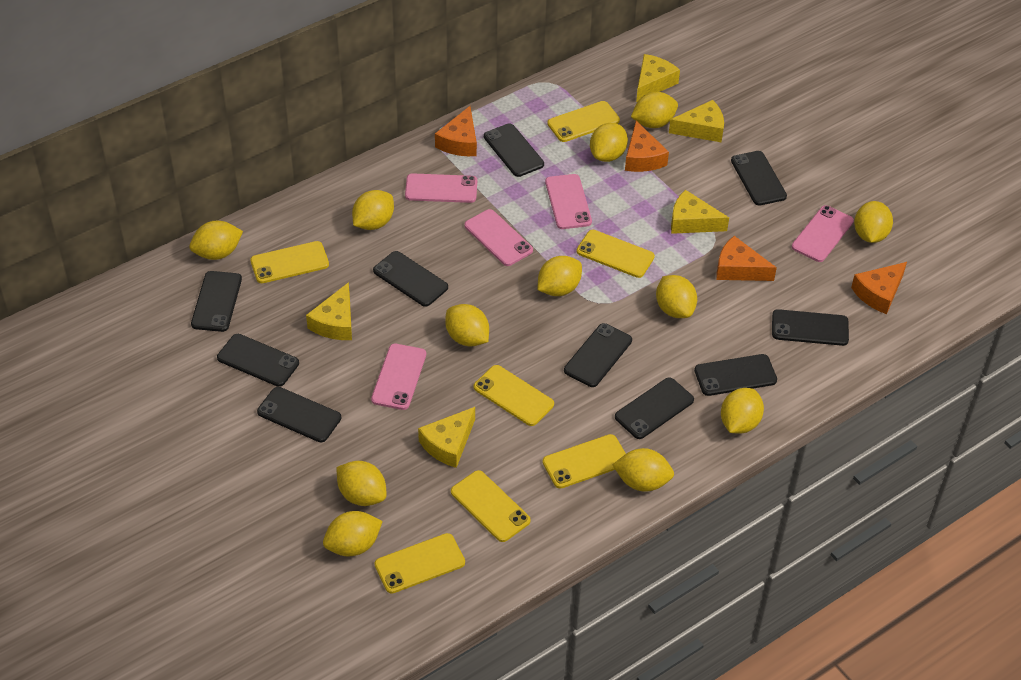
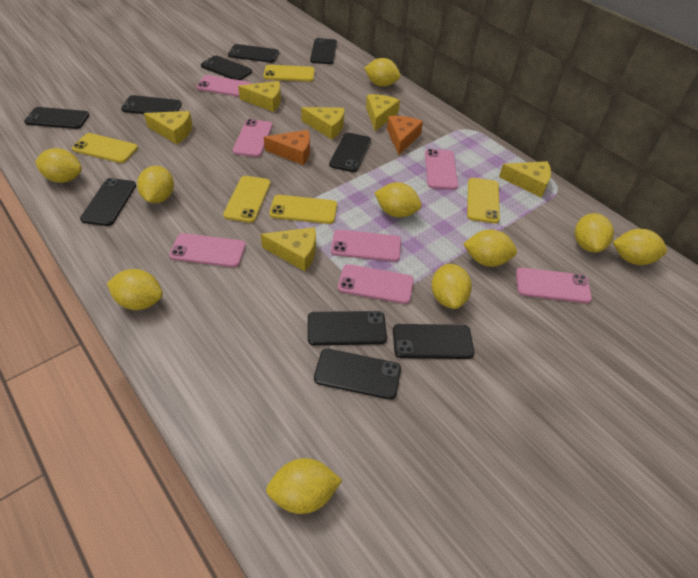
orange cheese: [435,106,477,156] [625,121,669,172] [716,236,777,281] [851,262,907,314] = 4 -> [264,130,310,165] [387,116,423,155] = 2
pink phone: [371,344,426,410] [405,173,477,203] [464,209,533,266] [545,174,592,229] [792,205,854,262] = 5 -> [169,233,246,267] [196,75,252,97] [232,119,273,157] [331,230,401,262] [338,264,414,304] [425,149,458,190] [516,267,592,303] = 7
yellow cheese: [306,282,352,340] [418,407,475,468] [636,54,680,102] [669,100,724,142] [671,190,729,234] = 5 -> [144,111,193,144] [238,81,281,112] [261,227,316,271] [301,107,345,140] [366,94,400,131] [499,161,551,197] = 6
yellow lemon: [189,221,243,260] [323,511,383,556] [337,461,387,506] [352,190,394,230] [445,304,489,346] [538,256,582,296] [590,123,628,162] [612,448,674,492] [631,92,678,128] [656,275,697,318] [721,388,764,434] [854,201,893,243] = 12 -> [35,148,82,183] [107,269,163,310] [137,166,174,203] [266,458,342,514] [364,58,401,87] [375,182,422,217] [431,264,472,309] [463,230,517,267] [575,213,614,252] [613,229,667,265] = 10
yellow phone: [250,241,329,283] [374,533,465,593] [451,470,531,542] [474,365,554,426] [543,434,626,489] [547,101,620,142] [577,230,655,278] = 7 -> [72,133,138,163] [223,176,271,223] [264,65,315,82] [269,195,337,224] [467,178,500,223] = 5

